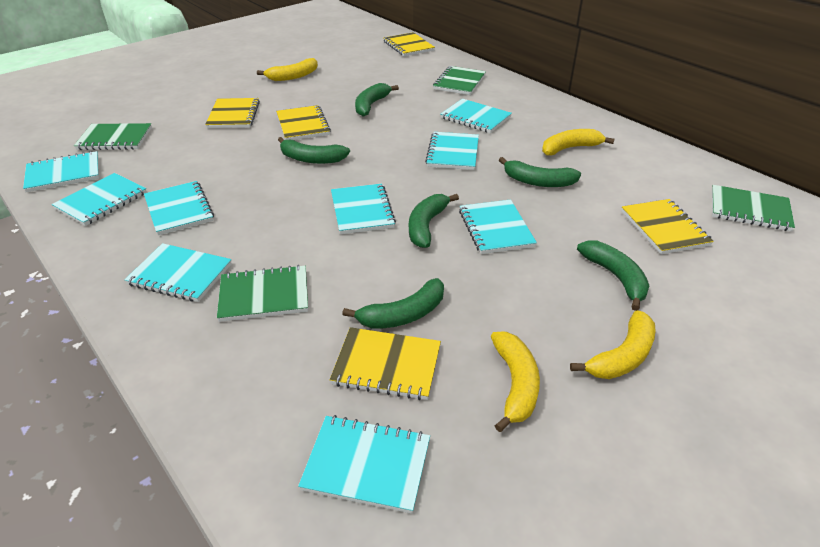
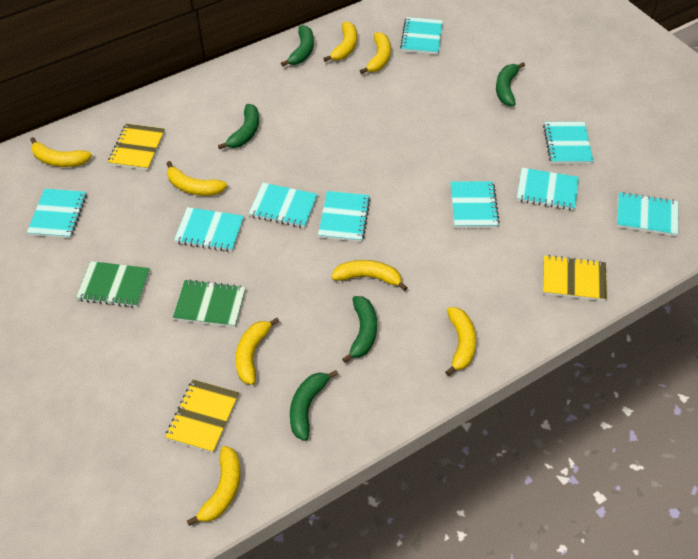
green banana: [278,137,350,164] [342,278,444,329] [355,83,399,117] [409,194,459,248] [499,157,581,187] [577,241,649,311] = 6 -> [218,104,259,150] [281,25,314,67] [290,370,338,441] [342,296,377,363] [496,62,525,106] = 5
green notebook: [74,123,152,150] [217,265,308,322] [433,66,486,95] [712,185,795,231] = 4 -> [76,261,150,308] [173,279,246,327] = 2
yellow banana: [257,58,318,81] [491,332,540,432] [542,129,614,155] [570,310,656,379] = 4 -> [30,137,92,167] [166,161,227,196] [187,446,240,526] [236,318,279,385] [323,21,357,62] [331,260,407,291] [360,32,391,74] [445,307,476,376] = 8
yellow notebook: [205,98,260,128] [276,105,331,140] [330,327,441,400] [384,32,435,56] [621,199,714,254] = 5 -> [108,124,165,170] [165,379,239,453] [543,255,607,301] = 3

